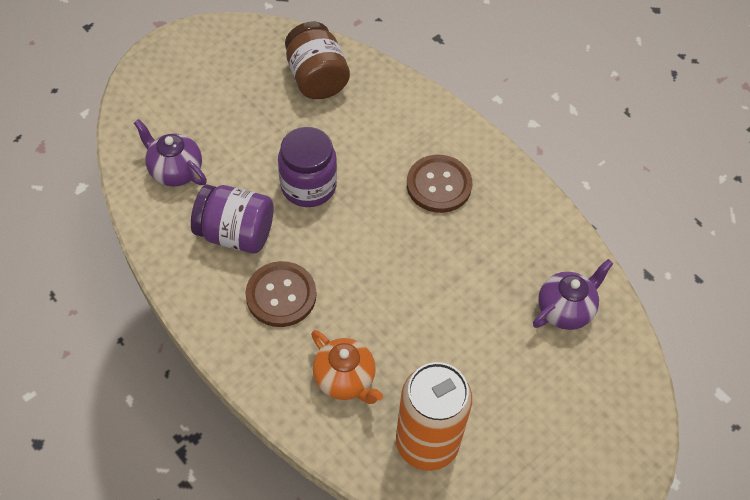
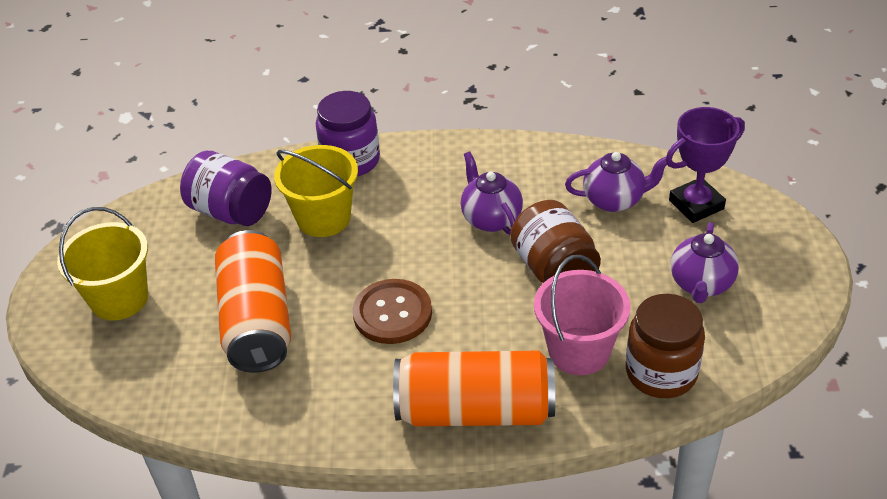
brown button: [245,261,316,327] [407,155,472,213] = 2 -> [353,279,432,344] = 1
brown jar: [285,21,350,99] = 1 -> [510,200,601,283] [626,294,705,398] = 2
orange can: [396,362,472,471] = 1 -> [215,230,291,373] [393,351,555,426] = 2
orange teapot: [311,330,383,404] = 1 -> none = 0
pink bucket: none = 0 -> [534,255,631,375] = 1
purple teapot: [134,119,207,187] [533,259,613,330] = 2 -> [461,151,523,235] [565,152,667,212] [671,222,739,303] = 3
purple trophy: none = 0 -> [666,107,745,223] = 1
yellow bucket: none = 0 -> [57,207,148,320] [274,145,358,237] = 2

